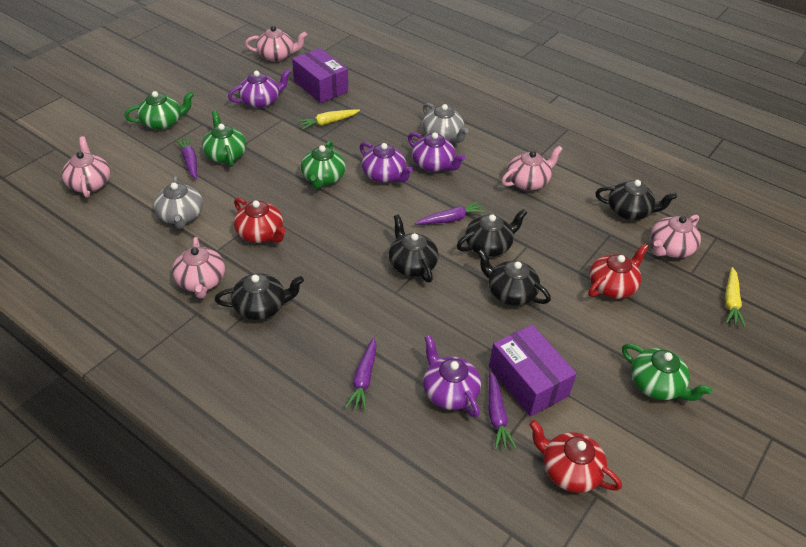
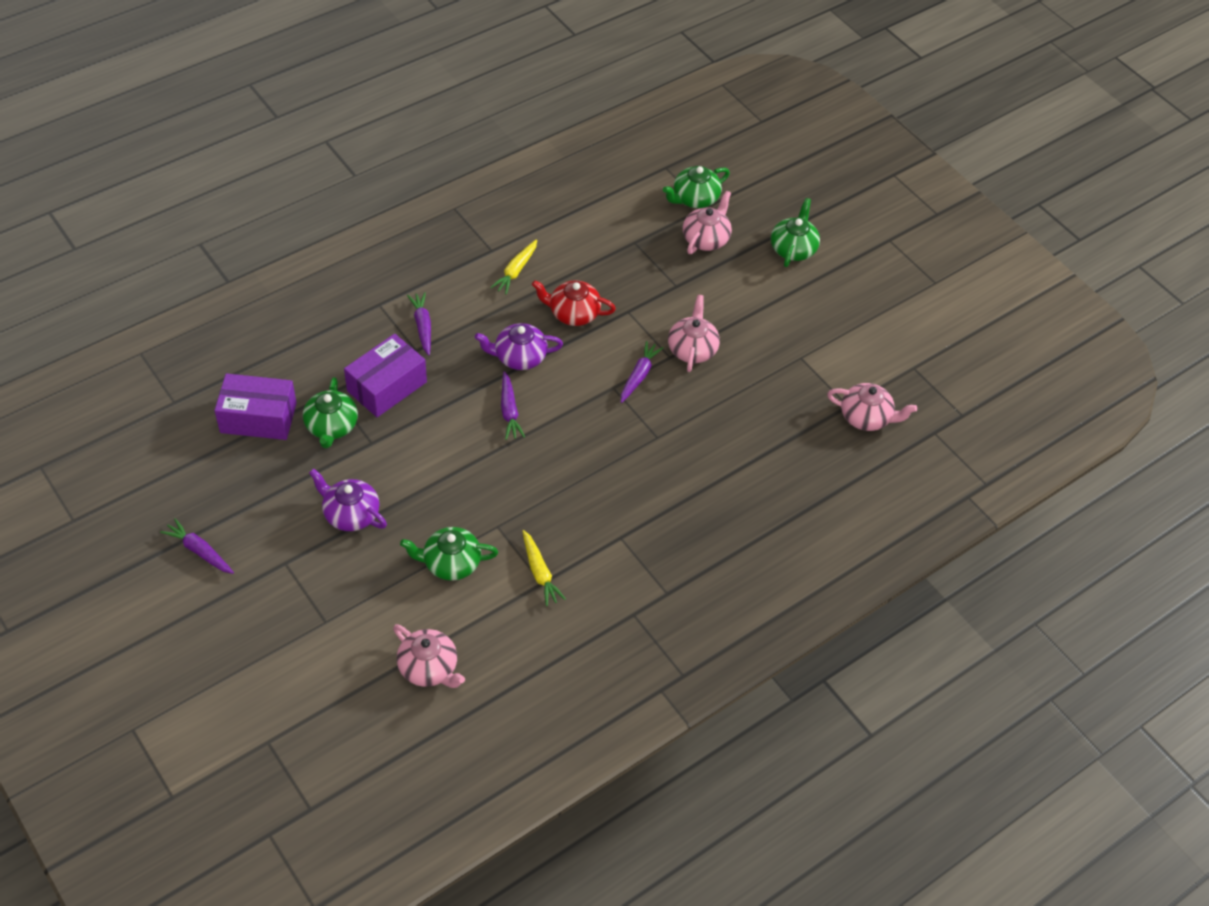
black teapot: [215,273,304,320] [389,215,439,283] [457,209,527,257] [477,249,551,306] [596,180,677,220] = 5 -> none = 0
grey teapot: [154,176,203,229] [422,103,469,143] = 2 -> none = 0
pink teapot: [62,136,111,198] [172,237,225,299] [245,26,307,62] [501,146,563,190] [651,215,701,258] = 5 -> [393,624,465,688] [668,295,720,372] [683,191,732,254] [827,383,917,431] = 4
purple teapot: [228,69,291,108] [360,142,413,183] [408,132,465,172] [423,335,481,418] = 4 -> [309,468,387,531] [475,323,563,370] = 2
red teapot: [234,198,286,243] [529,420,622,493] [588,243,649,299] = 3 -> [532,280,616,326] = 1

